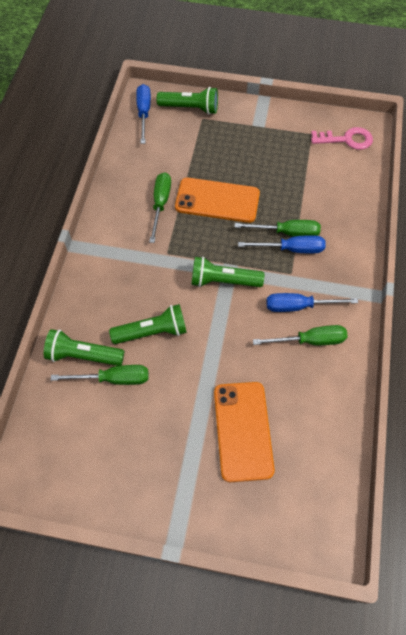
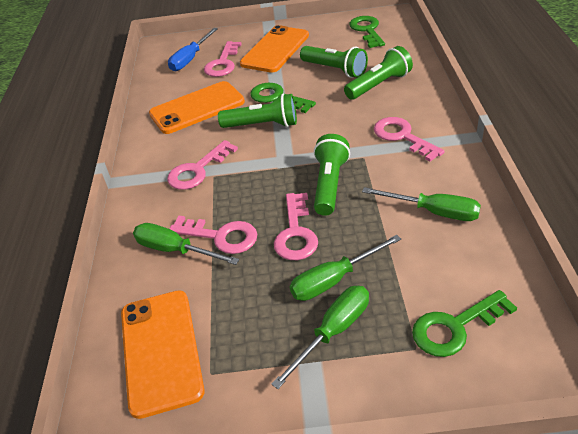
blue screwdriver: [136,84,151,144] [238,235,326,253] [266,293,358,312] = 3 -> [168,28,218,71] = 1
green key: none = 0 -> [250,83,316,113] [349,16,385,48] [412,290,517,357] = 3
orange phone: [175,178,260,223] [214,382,275,482] = 2 -> [121,290,204,419] [149,81,245,134] [240,25,309,73] = 3
pink key: [311,127,373,150] = 1 -> [167,140,238,190] [169,216,257,254] [204,41,242,77] [274,193,318,260] [374,117,445,162] = 5

